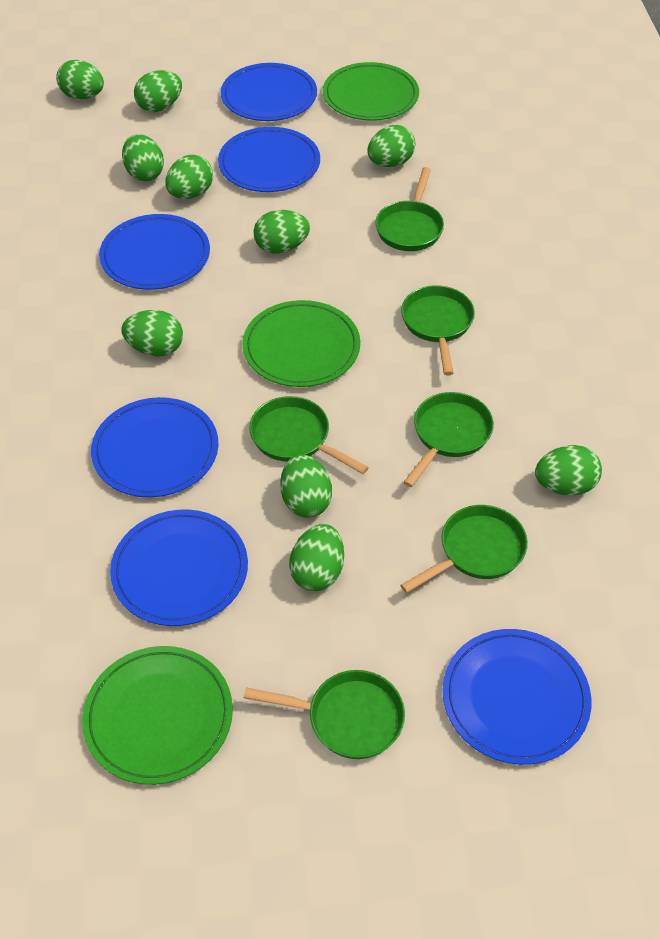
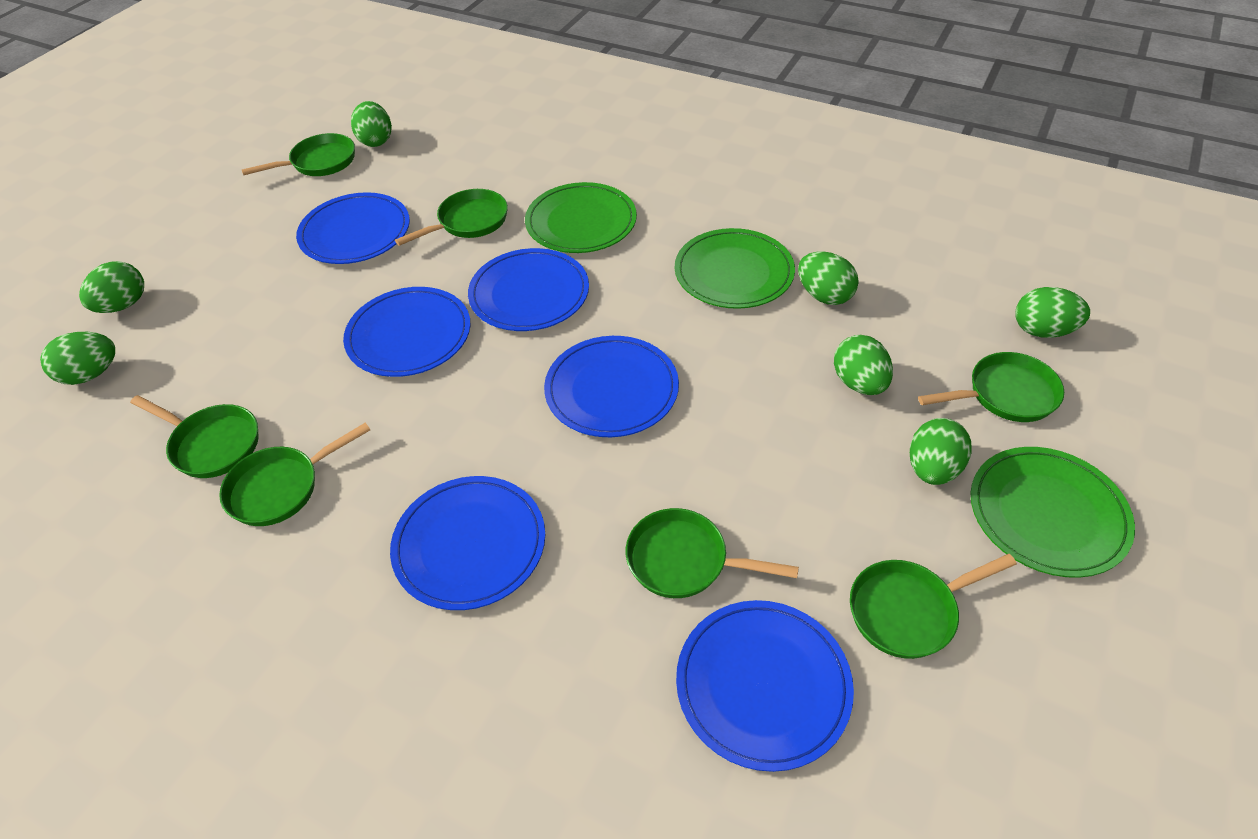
green egg: [56,60,104,100] [121,310,183,357] [122,134,164,182] [134,70,182,112] [165,155,213,199] [254,210,310,253] [280,454,332,518] [289,524,344,591] [367,125,415,167] [535,445,602,496] = 10 -> [40,332,115,385] [79,261,144,313] [351,101,392,147] [798,252,859,305] [834,335,893,395] [910,418,972,485] [1015,287,1090,338] = 7
green pan: [244,670,405,759] [249,396,369,474] [375,167,444,251] [400,505,528,593] [401,285,475,375] [403,392,494,487] = 6 -> [130,395,259,478] [219,422,370,526] [242,133,355,176] [395,189,508,246] [626,508,799,598] [850,554,1017,659] [918,352,1064,422] = 7

